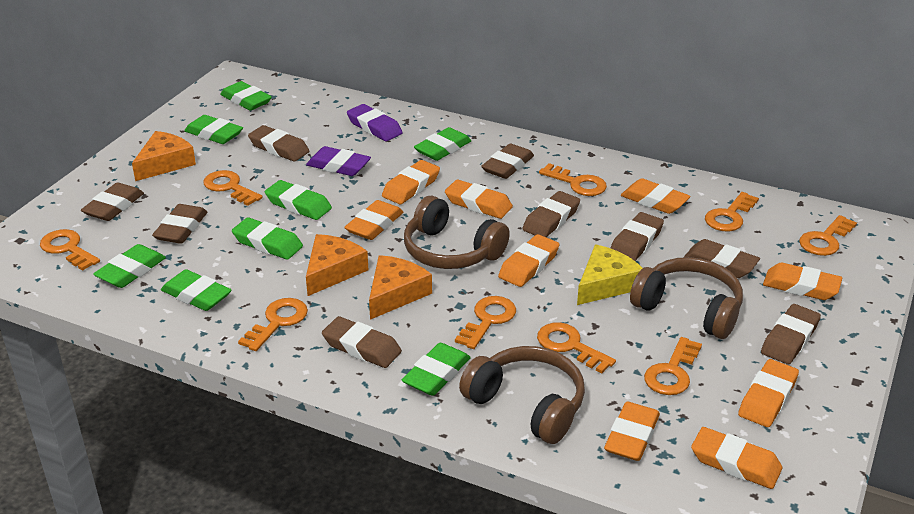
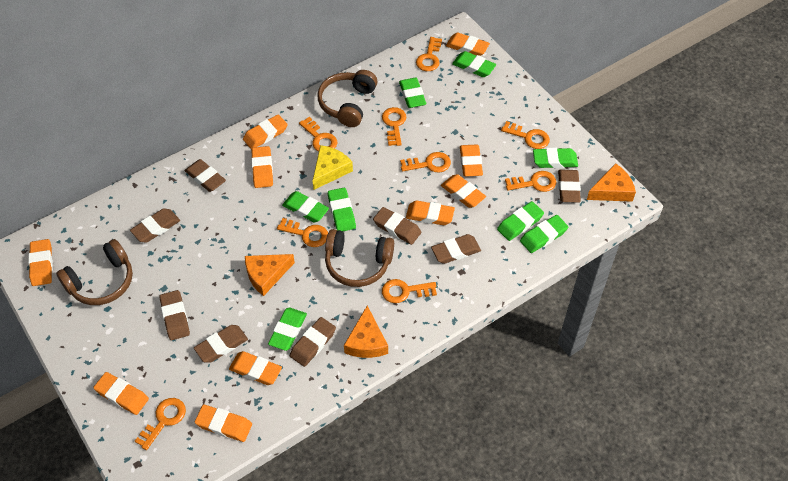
brown eraser: [81,182,144,221] [152,204,207,244] [248,125,309,161] [322,316,402,368] [481,144,534,179] [522,191,580,237] [611,212,664,261] [683,239,760,278] [761,304,821,364] = 9 -> [130,208,180,243] [160,290,190,340] [185,159,226,192] [194,325,248,363] [290,317,336,367] [373,207,421,245] [431,234,481,264] [558,170,581,203] = 8
orange eraser: [344,200,403,240] [382,160,440,204] [445,180,513,219] [498,234,559,287] [604,402,660,461] [621,178,690,214] [691,427,782,489] [738,359,799,427] [763,263,842,300] = 9 -> [28,239,53,286] [93,372,149,415] [195,405,252,442] [229,351,282,385] [243,114,288,149] [251,146,273,188] [406,201,455,225] [441,174,486,208] [446,33,490,56] [460,144,483,177] = 10
purple eraser: [306,146,371,176] [347,104,403,141] = 2 -> none = 0

